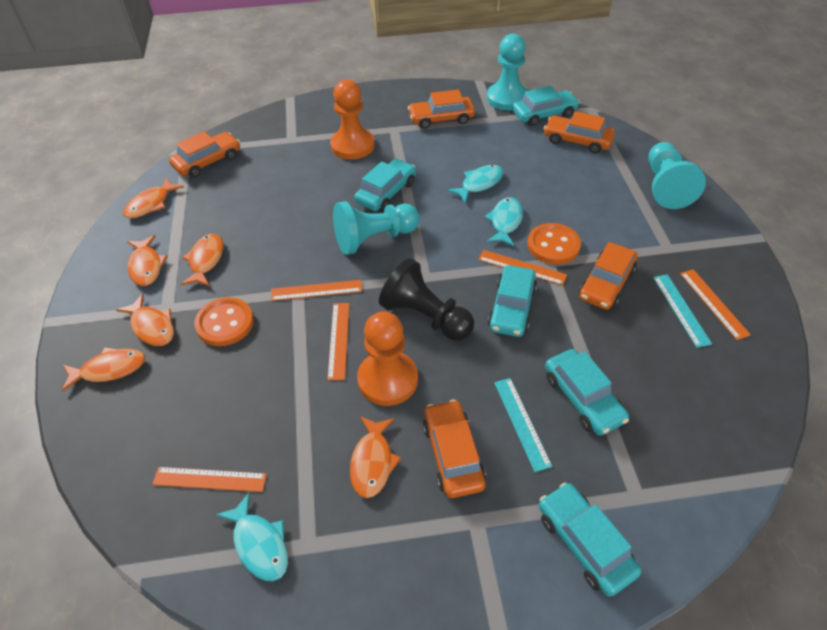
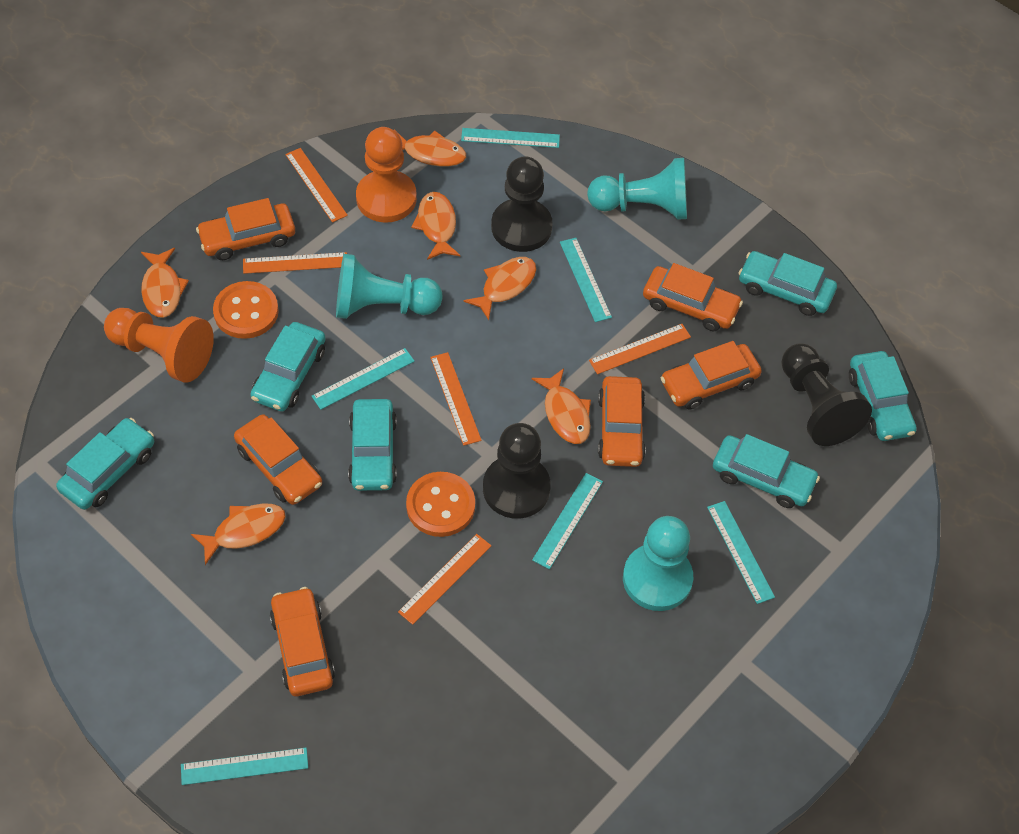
black pawn: [379,258,474,341] = 1 -> [483,423,551,519] [491,156,553,252] [781,343,872,446] = 3
orange car: [169,131,240,178] [408,89,475,129] [423,399,486,498] [544,111,615,154] [579,242,638,310] = 5 -> [196,198,295,260] [234,414,322,505] [270,587,335,696] [598,376,646,467] [643,263,743,331] [661,341,762,410] = 6
turquoise car: [354,159,416,211] [488,265,537,337] [512,86,580,126] [539,483,642,597] [545,349,629,436] = 5 -> [56,418,154,510] [250,322,326,411] [348,399,397,491] [713,434,820,508] [738,251,837,316] [849,351,917,441] = 6
turquoise fish: [216,493,288,581] [447,165,503,203] [485,197,523,246] = 3 -> none = 0
turquoise ruler: [494,378,552,472] [653,274,712,348] = 2 -> [181,748,308,785] [311,348,415,410] [461,128,560,148] [532,473,603,569] [560,238,612,322] [707,501,775,604] = 6

